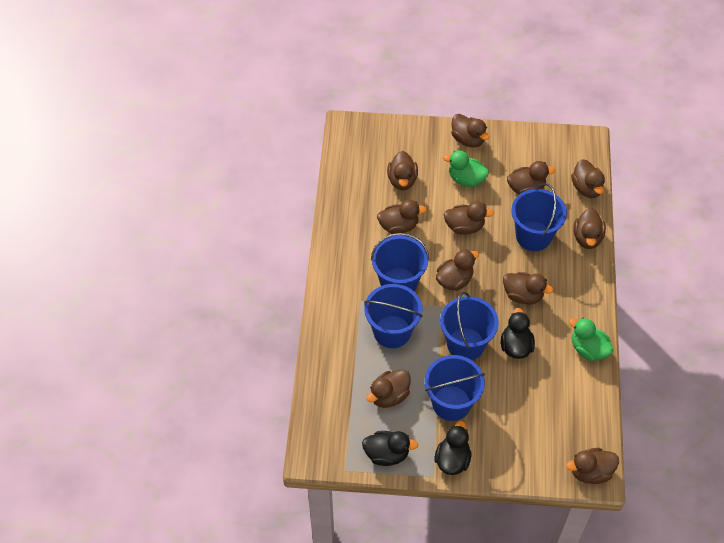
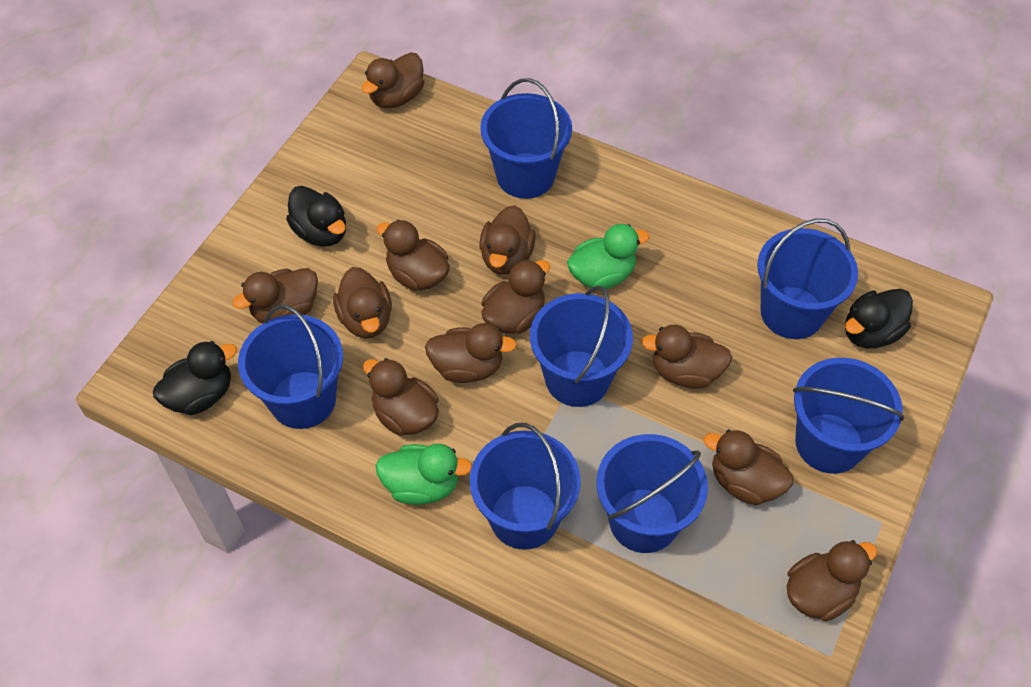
blue bucket: [364,284,423,348] [371,233,429,292] [425,355,485,421] [440,292,499,360] [511,183,567,251] = 5 -> [238,304,343,429] [470,423,581,550] [480,78,572,199] [530,286,633,407] [596,434,708,553] [757,219,858,339] [793,358,905,474] = 7

